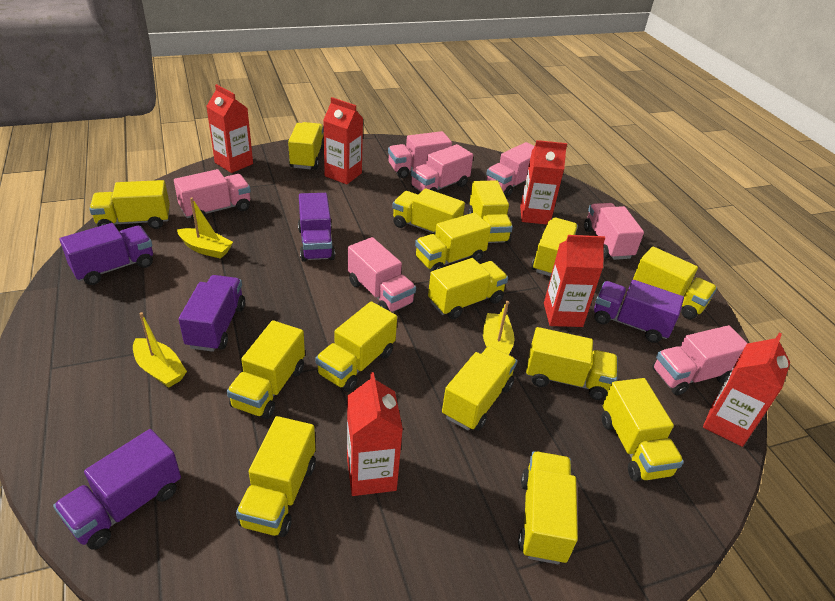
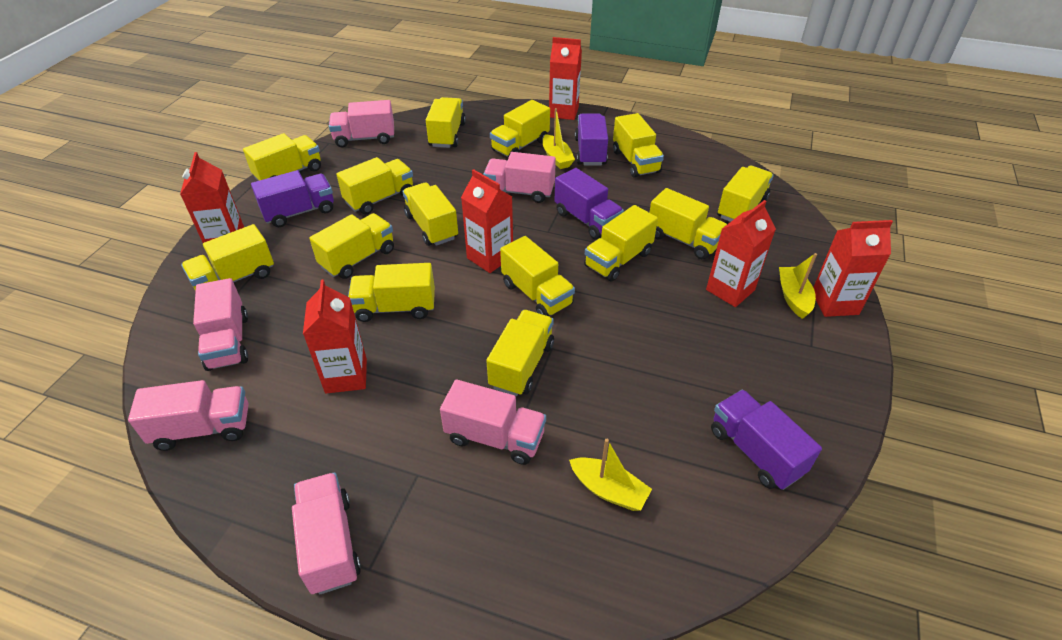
pink truck: [174,169,251,221] [348,237,416,312] [388,131,452,178] [411,144,473,192] [485,142,535,197] [584,203,644,260] [652,325,748,395] = 7 -> [128,380,248,451] [193,278,248,371] [292,472,361,594] [329,100,394,147] [440,380,546,465] [483,152,556,203] = 6
purple truck: [53,429,181,550] [60,223,153,285] [179,275,245,352] [298,193,335,262] [594,280,684,343] = 5 -> [251,170,334,227] [554,168,624,239] [575,113,608,166] [711,390,822,490] = 4
yellow truck: [89,180,170,229] [227,320,305,419] [236,416,316,537] [288,122,324,169] [316,301,397,392] [392,188,465,235] [415,213,491,271] [428,258,508,319] [442,346,517,431] [468,180,513,243] [518,451,578,564] [526,327,618,400] [532,218,578,277] [602,378,684,481] [633,246,717,319] = 15 -> [181,224,274,291] [243,133,321,181] [309,213,394,279] [336,157,413,214] [348,263,435,322] [402,183,458,246] [426,97,466,148] [486,310,554,396] [490,100,550,157] [500,236,575,316] [584,205,658,281] [613,113,664,178] [649,188,727,259] [717,166,774,222] = 14

